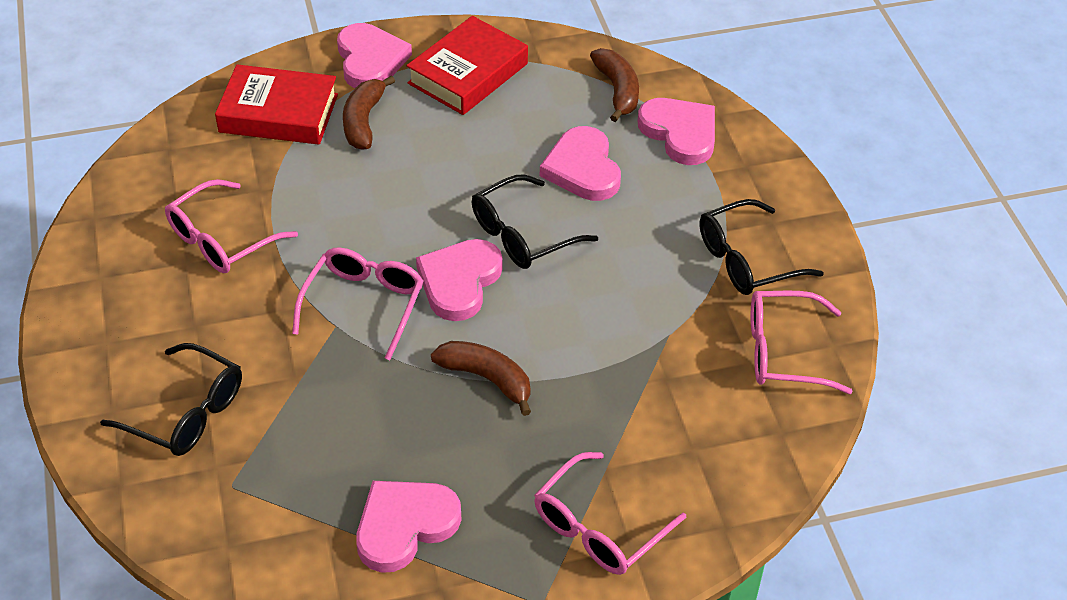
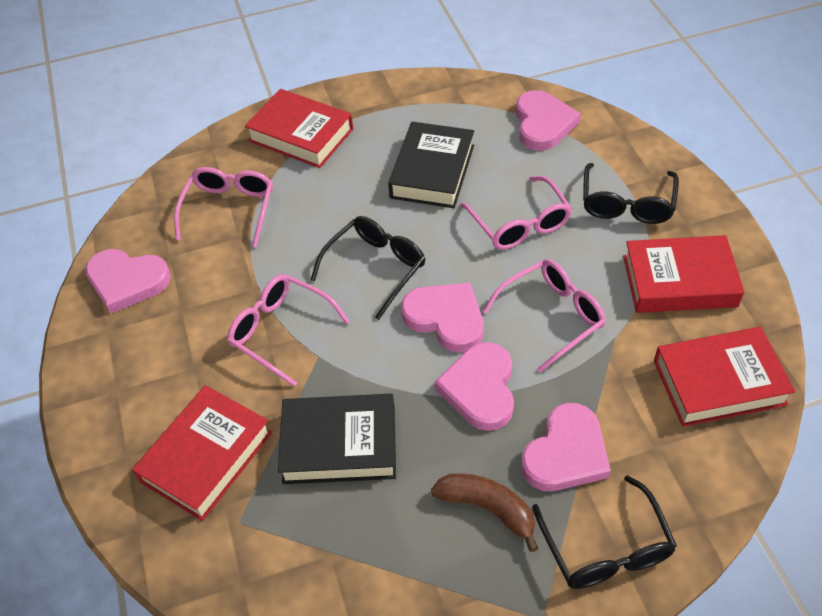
black book: none = 0 -> [278,394,396,484] [388,122,474,208] = 2
brown banana: [343,75,395,150] [431,341,531,416] [590,48,639,122] = 3 -> [431,473,538,552] = 1
red book: [215,64,338,144] [406,16,528,115] = 2 -> [132,385,272,521] [245,89,353,168] [623,235,744,313] [654,327,795,427] = 4

